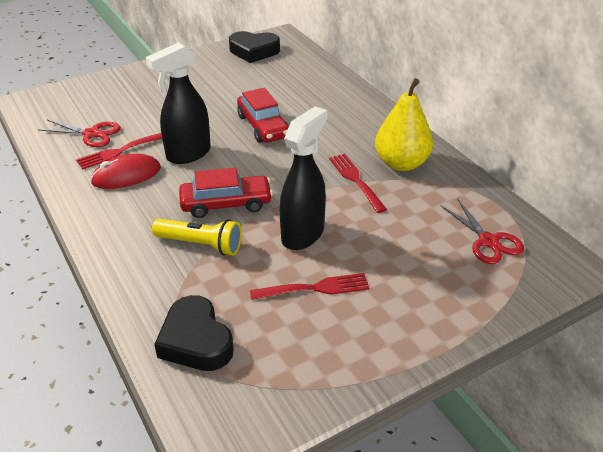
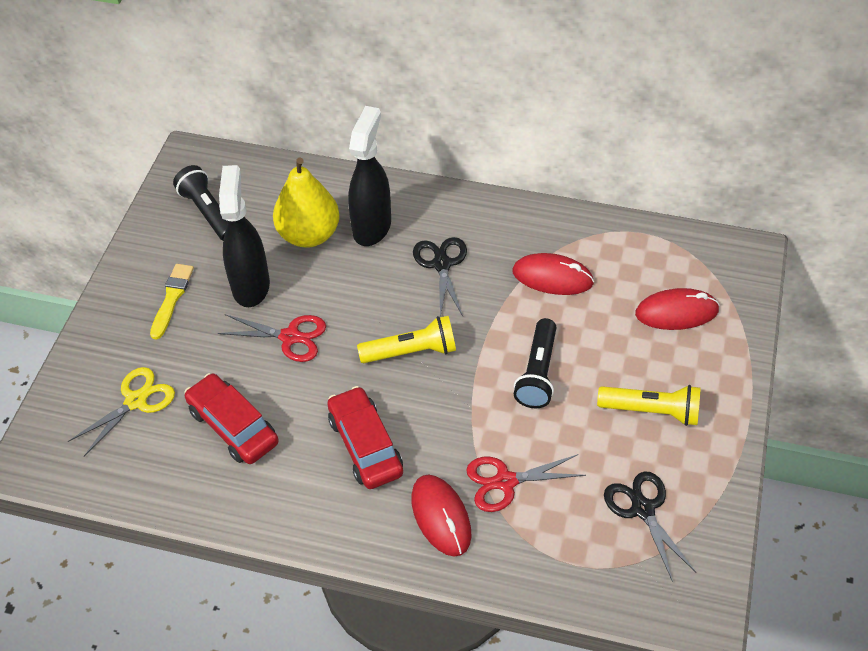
black flashlight: none = 0 -> [173,165,227,241] [514,318,556,408] = 2
black heart: [154,295,234,371] [229,31,280,63] = 2 -> none = 0
black scissors: none = 0 -> [413,237,467,317] [604,472,696,582] = 2
red fork: [76,133,162,170] [250,273,369,300] [329,154,387,213] = 3 -> none = 0
red mouse: [90,154,161,189] = 1 -> [411,475,472,557] [513,253,594,295] [635,288,720,330] = 3
yellow brush: none = 0 -> [150,264,194,340] = 1
yellow flashlight: [152,219,242,256] = 1 -> [357,316,456,363] [597,385,701,426] = 2
yellow scissors: none = 0 -> [68,367,175,456] = 1

